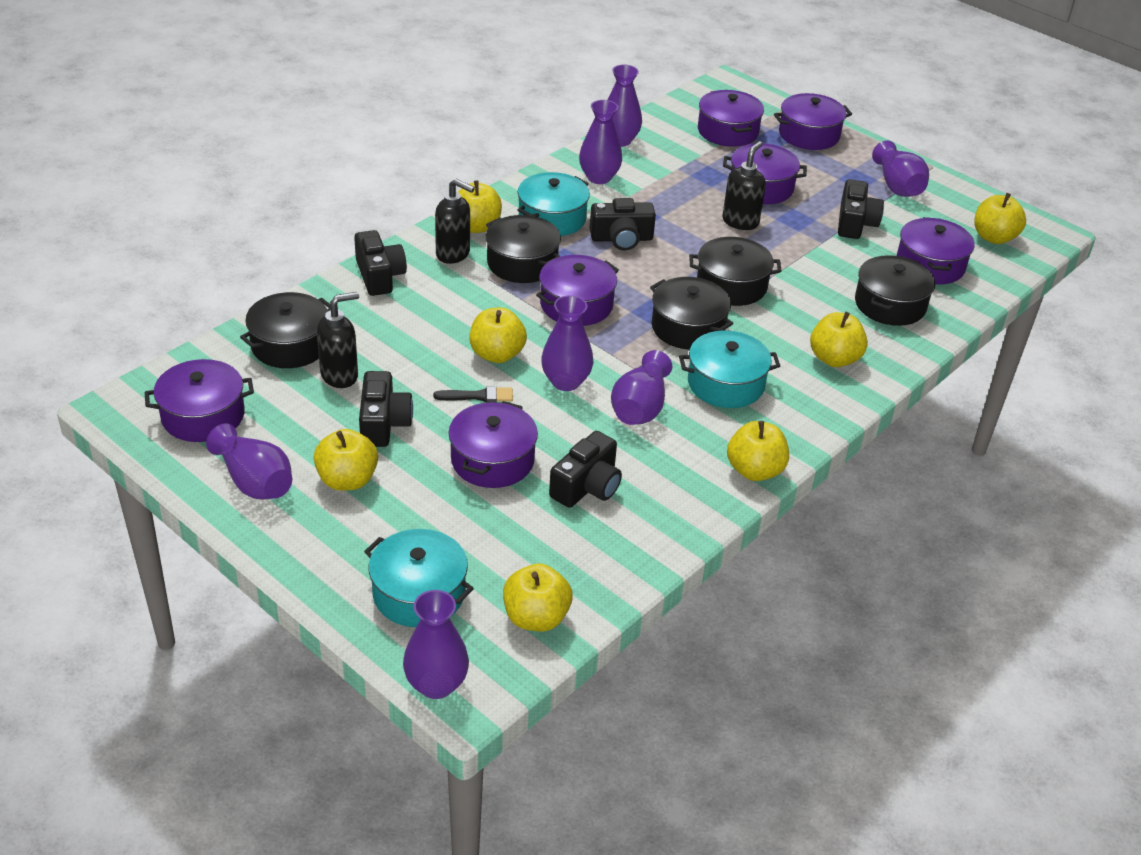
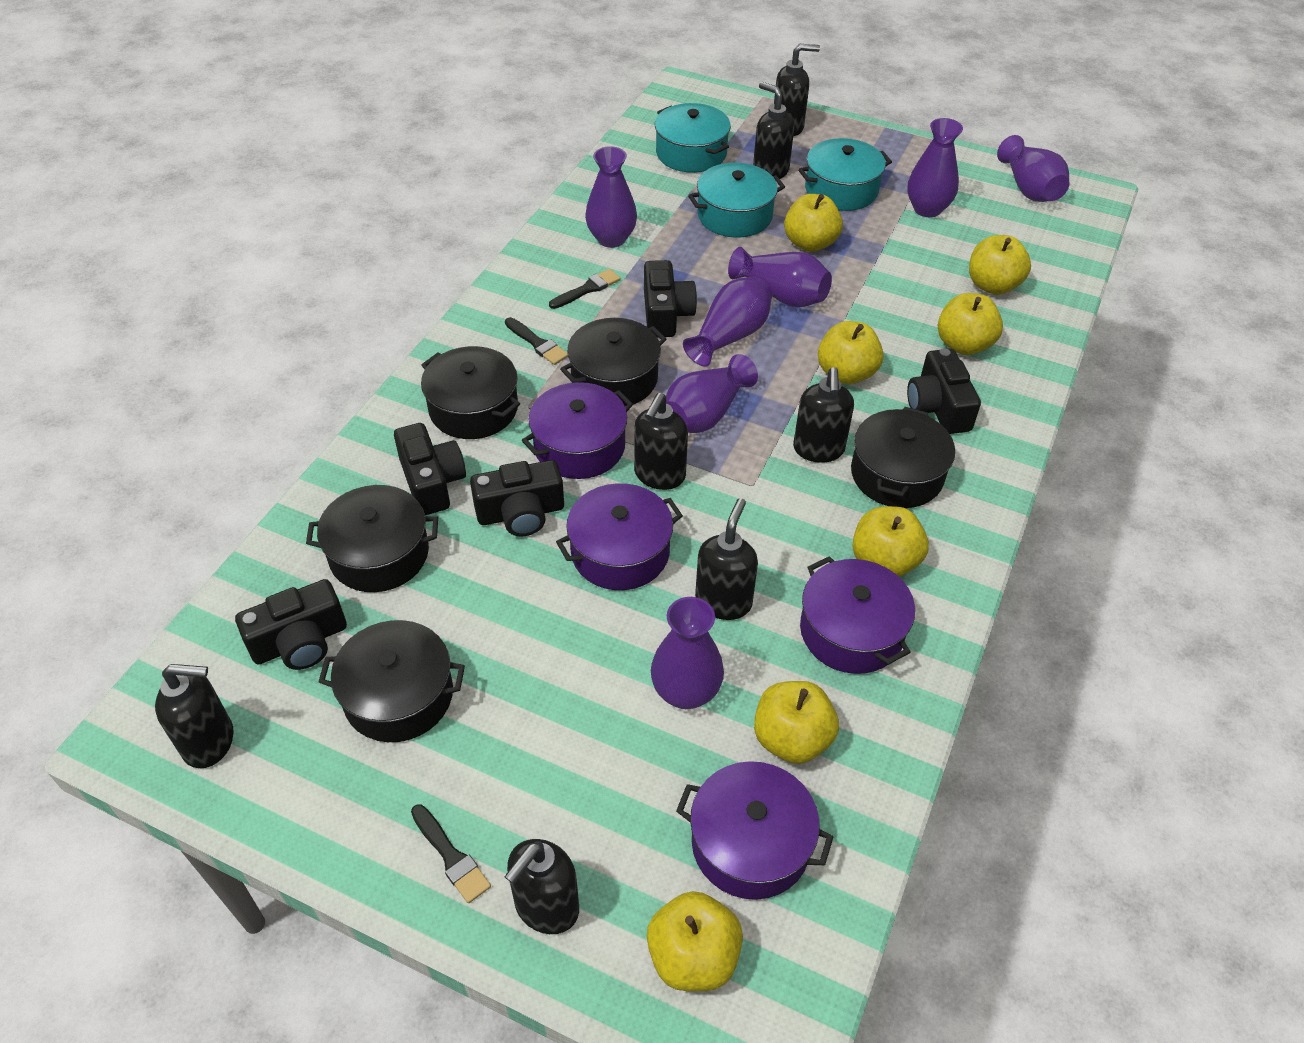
black brush: [433,386,513,402] = 1 -> [411,804,491,903] [505,317,568,365] [549,269,620,309] = 3
black soap dispenser: [317,292,359,388] [435,179,475,264] [723,141,766,230] = 3 -> [155,664,234,768] [504,839,579,934] [634,393,688,490] [695,498,758,620] [753,82,795,179] [774,44,820,136] [793,367,854,463] = 7
purple pot: [145,359,254,442] [449,401,538,488] [536,255,619,326] [698,90,764,147] [723,143,807,204] [774,93,852,150] [897,217,975,284] = 7 -> [522,382,633,479] [556,483,683,590] [676,761,833,900] [800,556,915,674] = 4

